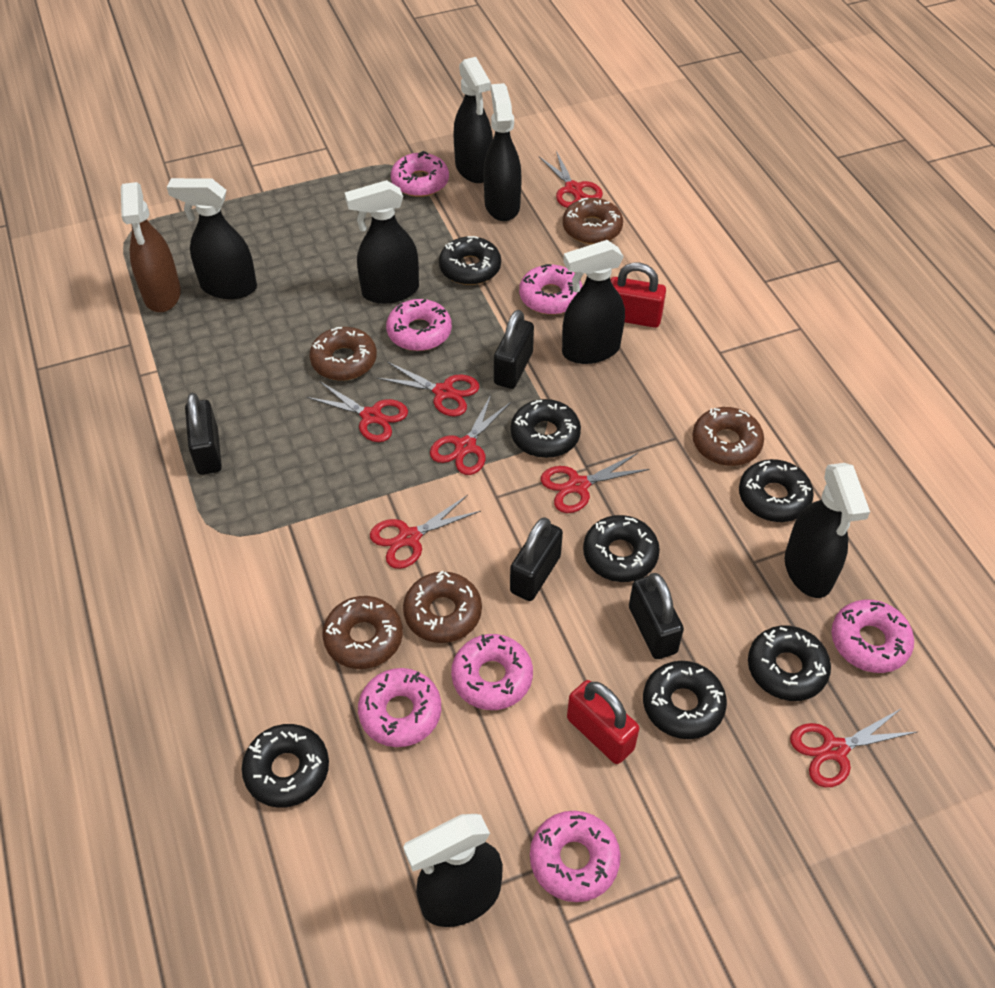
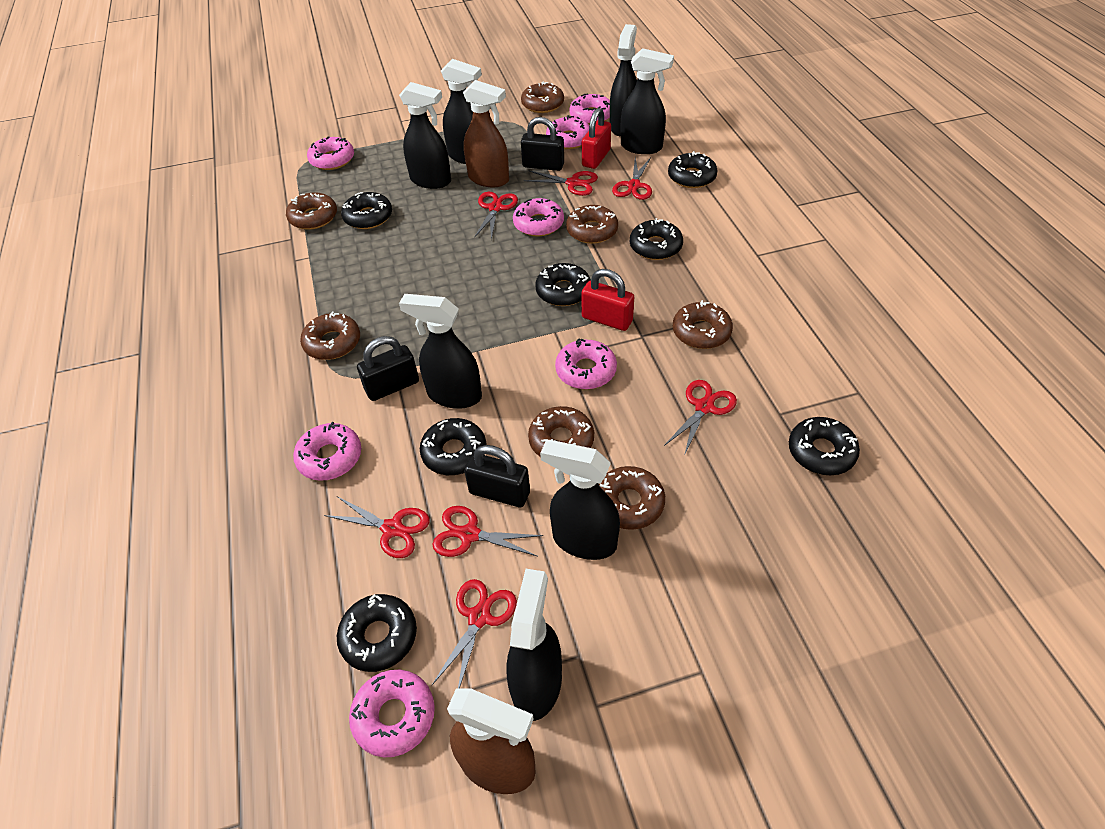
black padlock: [185,393,222,475] [494,310,534,389] [510,517,563,601] [629,573,684,659] = 4 -> [357,336,419,401] [464,445,530,507] [521,117,564,171] = 3
brown donut: [309,327,377,381] [322,596,403,669] [403,570,482,643] [563,198,623,244] [692,407,764,466] = 5 -> [286,192,337,230] [300,311,360,360] [521,81,564,113] [528,406,594,457] [566,205,618,244] [598,466,665,530] [673,300,733,349] = 7
brown spray bottle: [121,182,181,312] = 1 -> [447,688,536,794] [463,80,509,187] = 2

